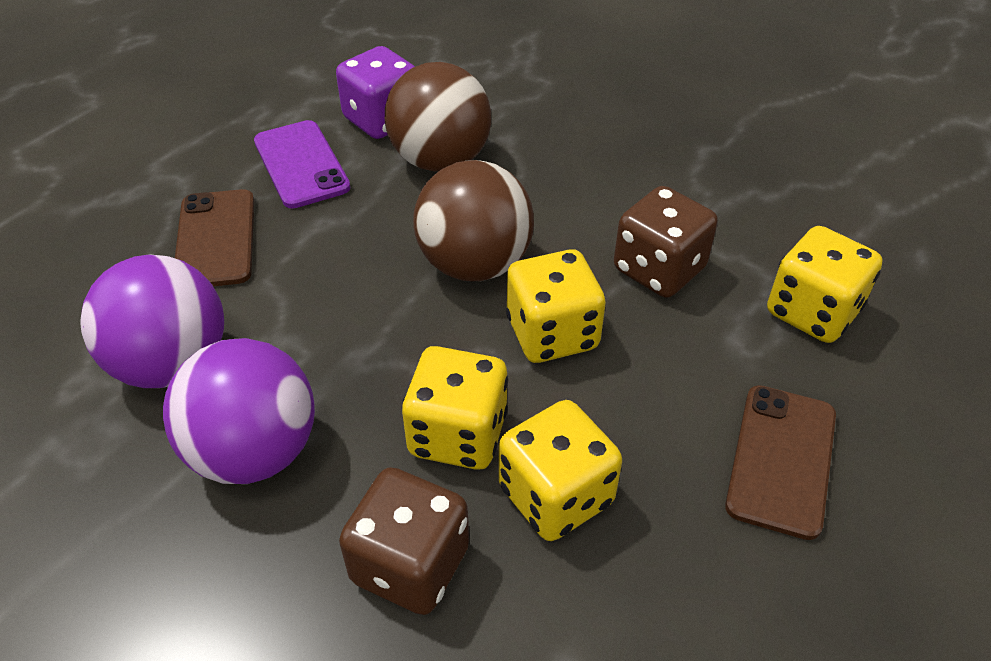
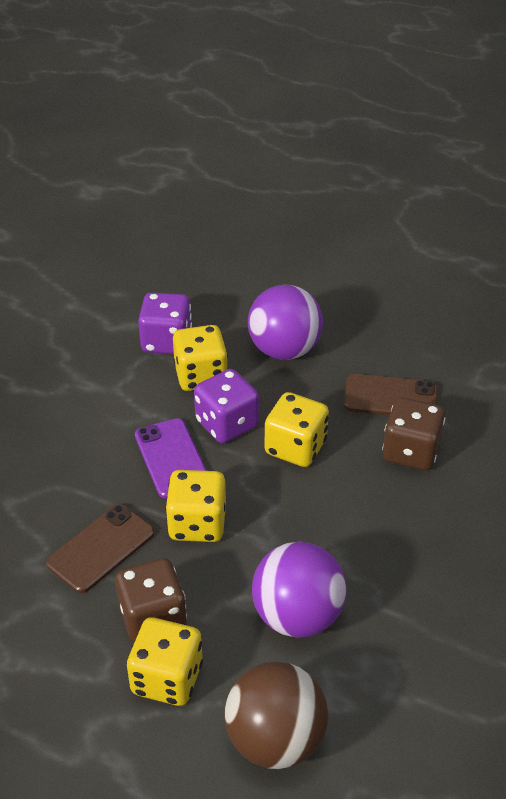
brown ball: [385,62,491,172] [413,160,534,281] = 2 -> [224,661,328,769] = 1
purple dice: [336,46,415,139] = 1 -> [138,292,192,354] [194,369,259,443] = 2

